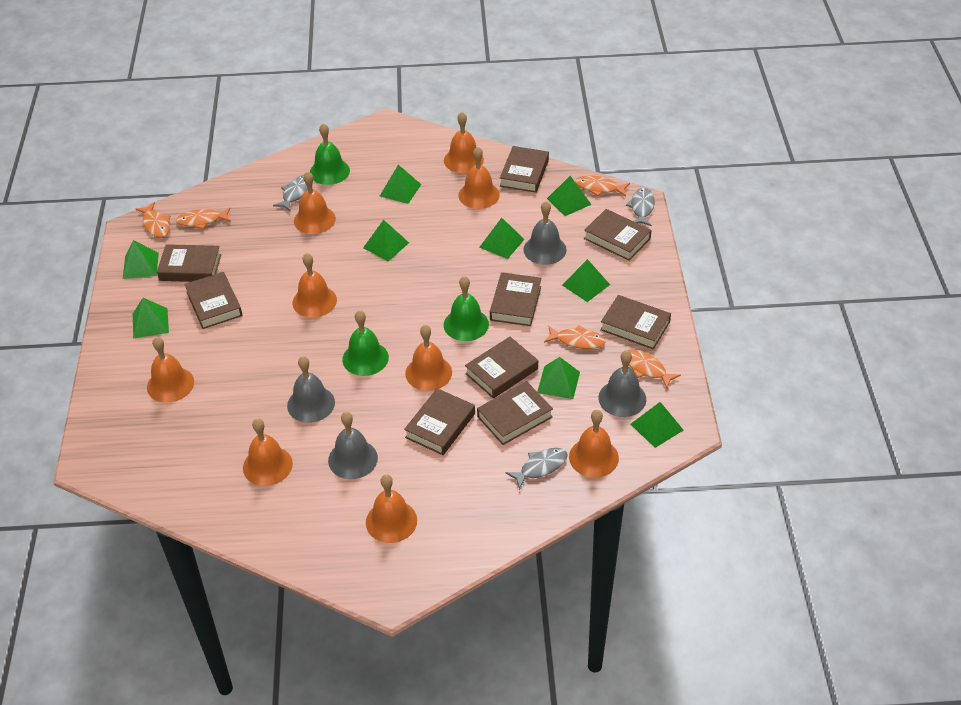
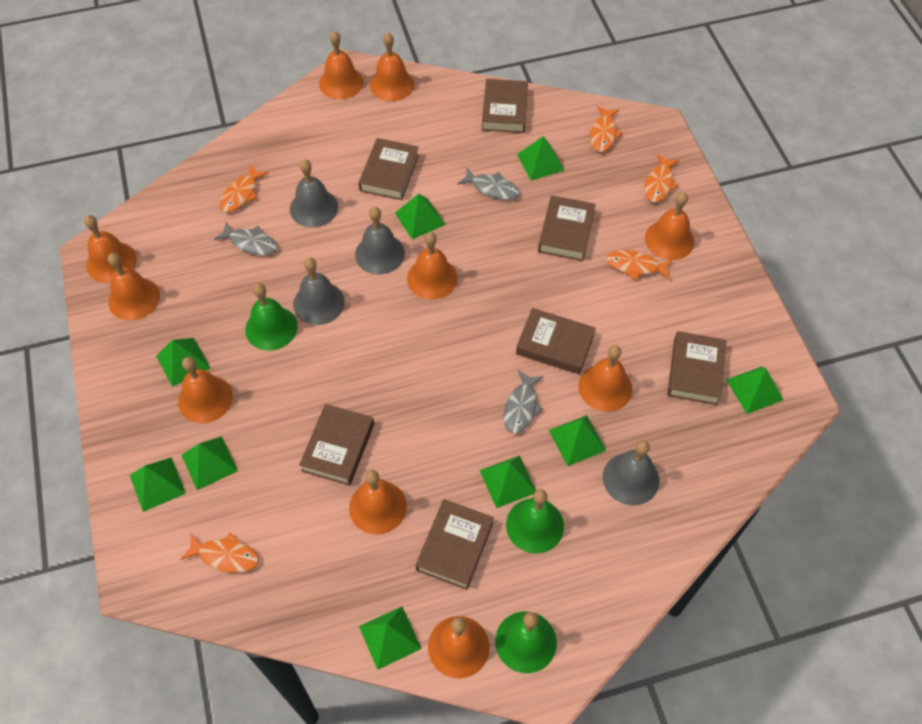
brown book: [157,244,221,282] [184,272,242,329] [404,388,475,455] [465,337,538,398] [477,381,553,445] [490,272,542,326] [500,146,549,193] [584,209,651,261] [600,295,671,350] = 9 -> [299,404,374,486] [359,138,419,200] [416,499,494,590] [482,79,528,133] [516,308,596,374] [538,196,596,261] [667,331,727,405] = 7
orange bell: [147,337,194,403] [243,418,293,486] [292,253,337,318] [294,171,336,234] [366,474,417,543] [405,325,452,391] [444,112,484,173] [458,147,500,209] [569,410,619,478] = 9 -> [84,215,137,283] [107,253,160,320] [178,357,233,423] [319,31,364,99] [349,470,407,535] [370,32,414,101] [407,232,458,300] [428,616,490,679] [578,345,632,412] [645,192,695,260] = 10

